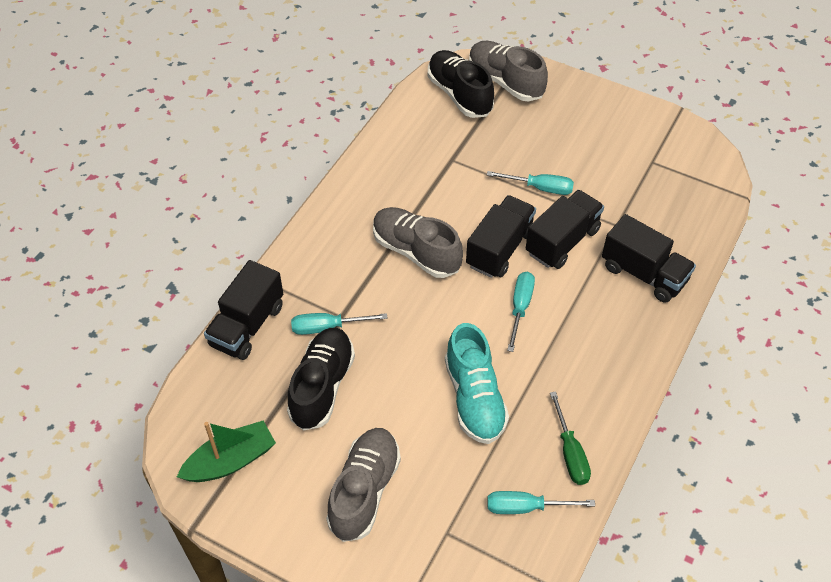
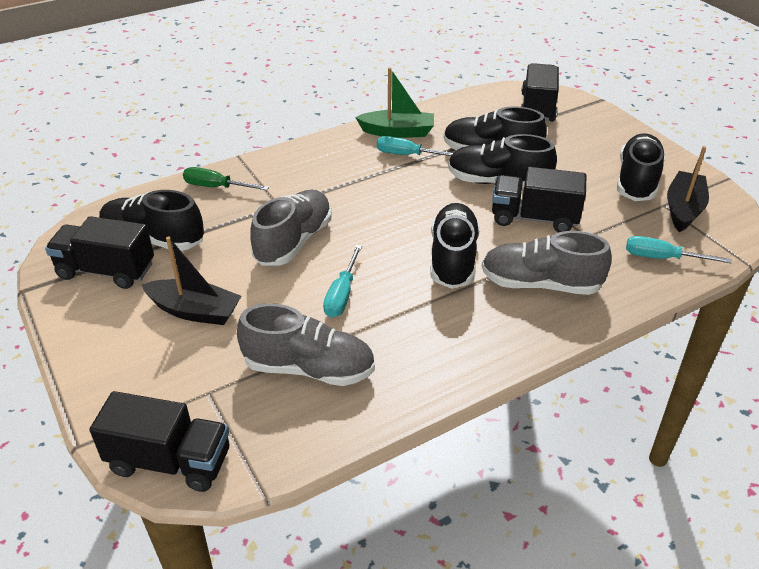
black boat: none = 0 -> [141,237,241,325] [667,146,709,232] = 2
black shoe: [287,328,355,431] [428,50,494,118] = 2 -> [99,190,204,251] [431,203,480,289] [444,106,547,151] [448,134,557,188] [617,133,665,201] = 5
turquoise screwdriver: [291,313,388,335] [487,171,574,195] [487,491,595,514] [507,272,535,352] = 4 -> [323,245,362,318] [377,136,453,156] [626,236,732,263] = 3
turquoise shoe: [445,323,509,444] = 1 -> none = 0

